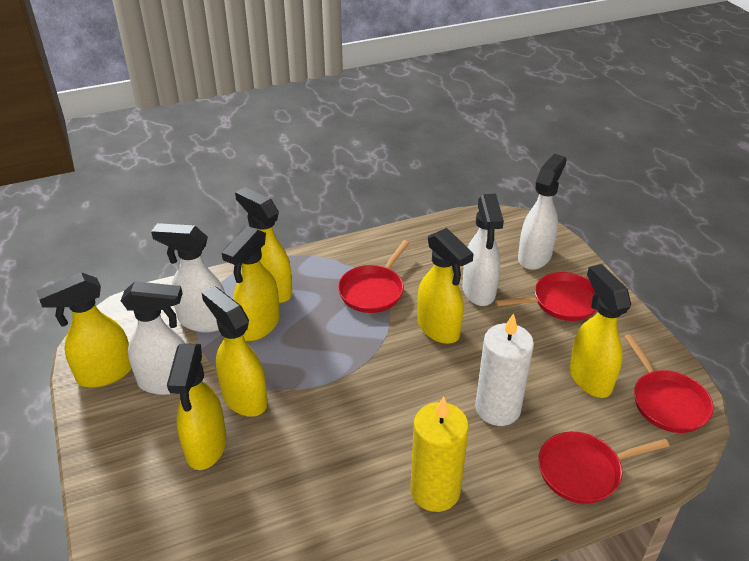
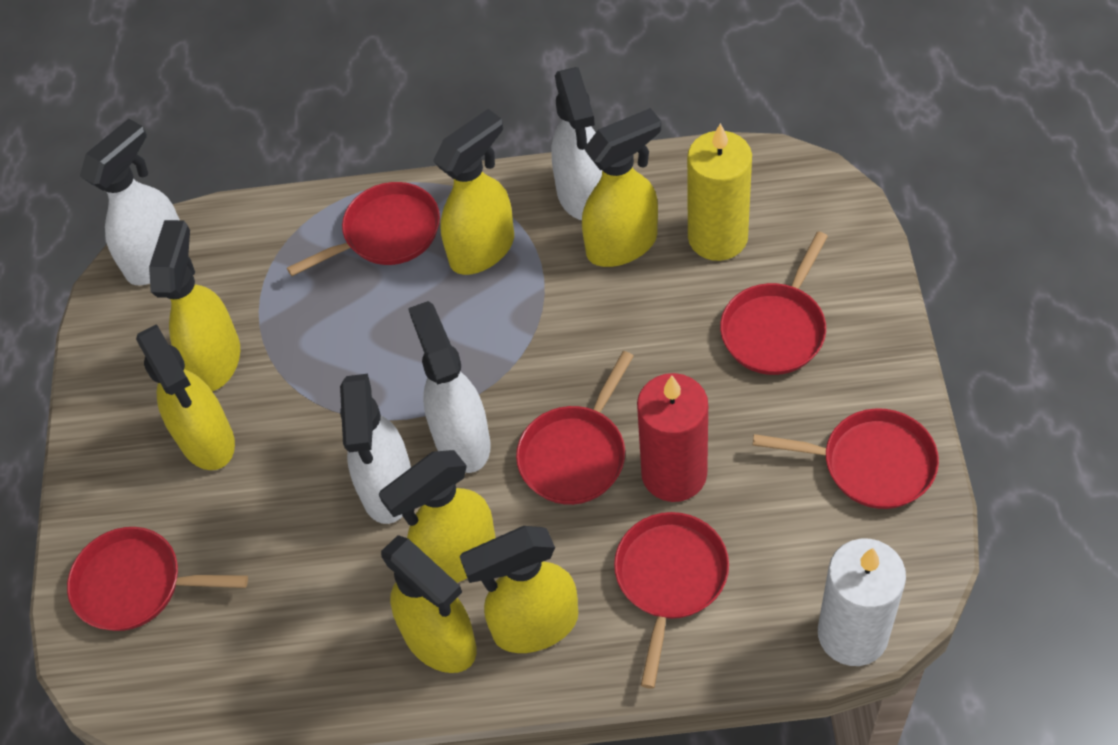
red candle: none = 0 -> [637,373,708,502] = 1
red pan: [338,240,409,313] [495,272,597,321] [538,432,670,504] [624,334,713,433] = 4 -> [67,527,248,631] [287,182,440,276] [516,351,634,505] [614,512,729,689] [720,232,828,375] [753,408,939,509] = 6

